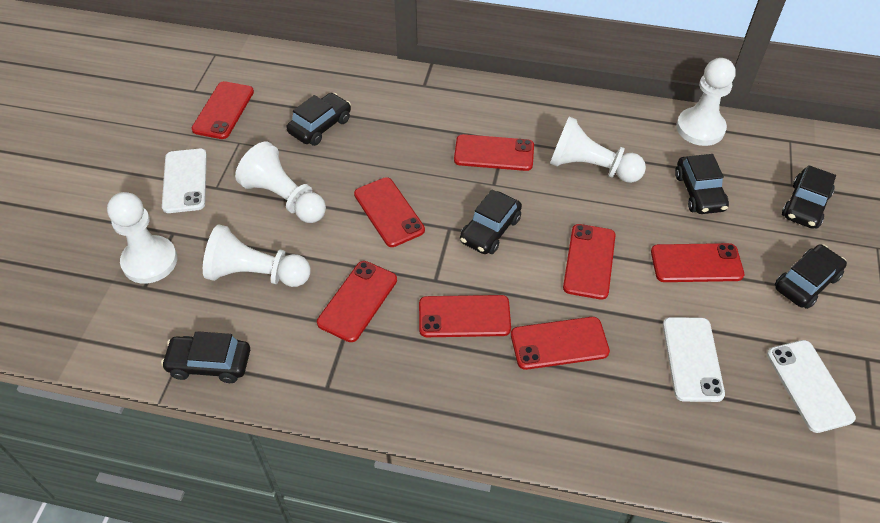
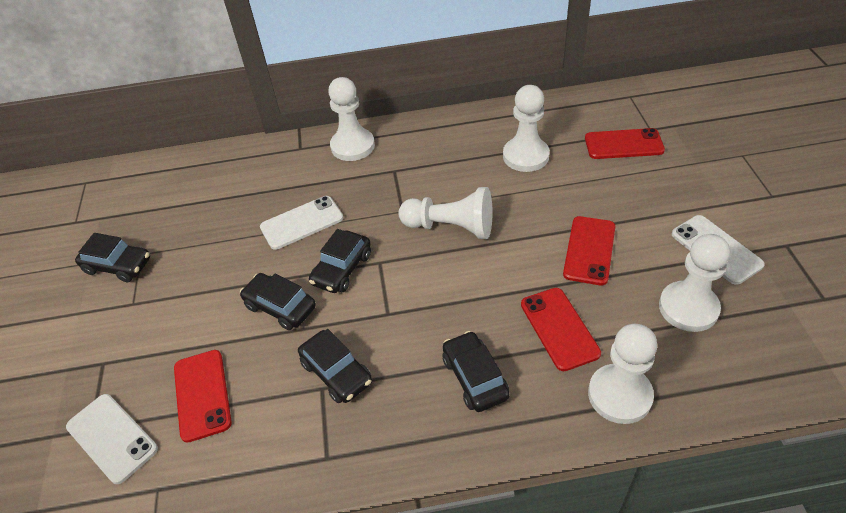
black car: [161,331,250,383] [286,93,351,146] [460,189,522,254] [675,154,729,214] [775,244,847,309] [782,165,836,229] = 6 -> [75,233,150,282] [240,273,316,330] [298,329,372,403] [309,229,371,293] [442,331,509,412] = 5
red phone: [192,81,254,139] [317,261,397,342] [354,177,425,247] [419,295,511,337] [454,134,534,171] [511,317,610,370] [563,224,616,300] [651,243,744,282] = 8 -> [174,350,232,443] [521,288,601,371] [563,216,615,285] [585,128,665,159] = 4

